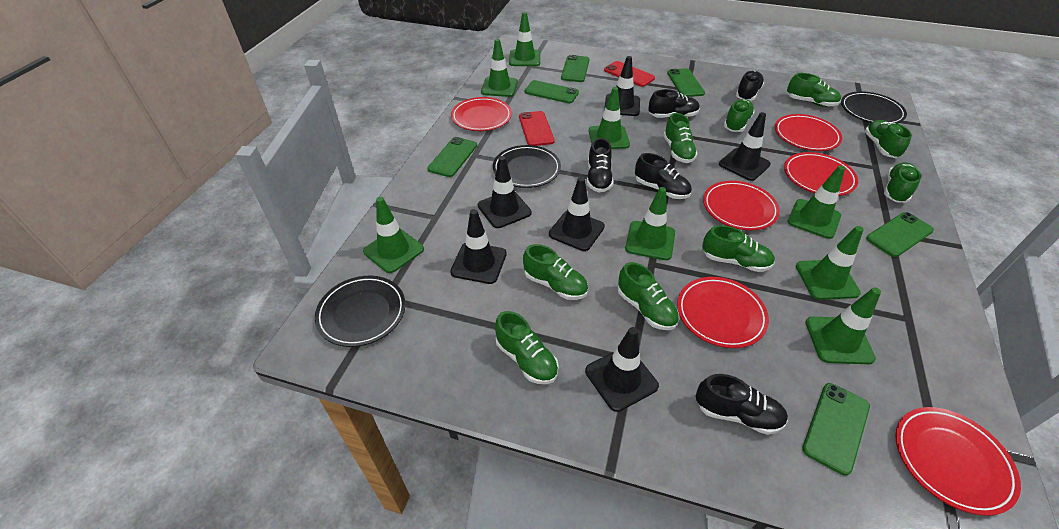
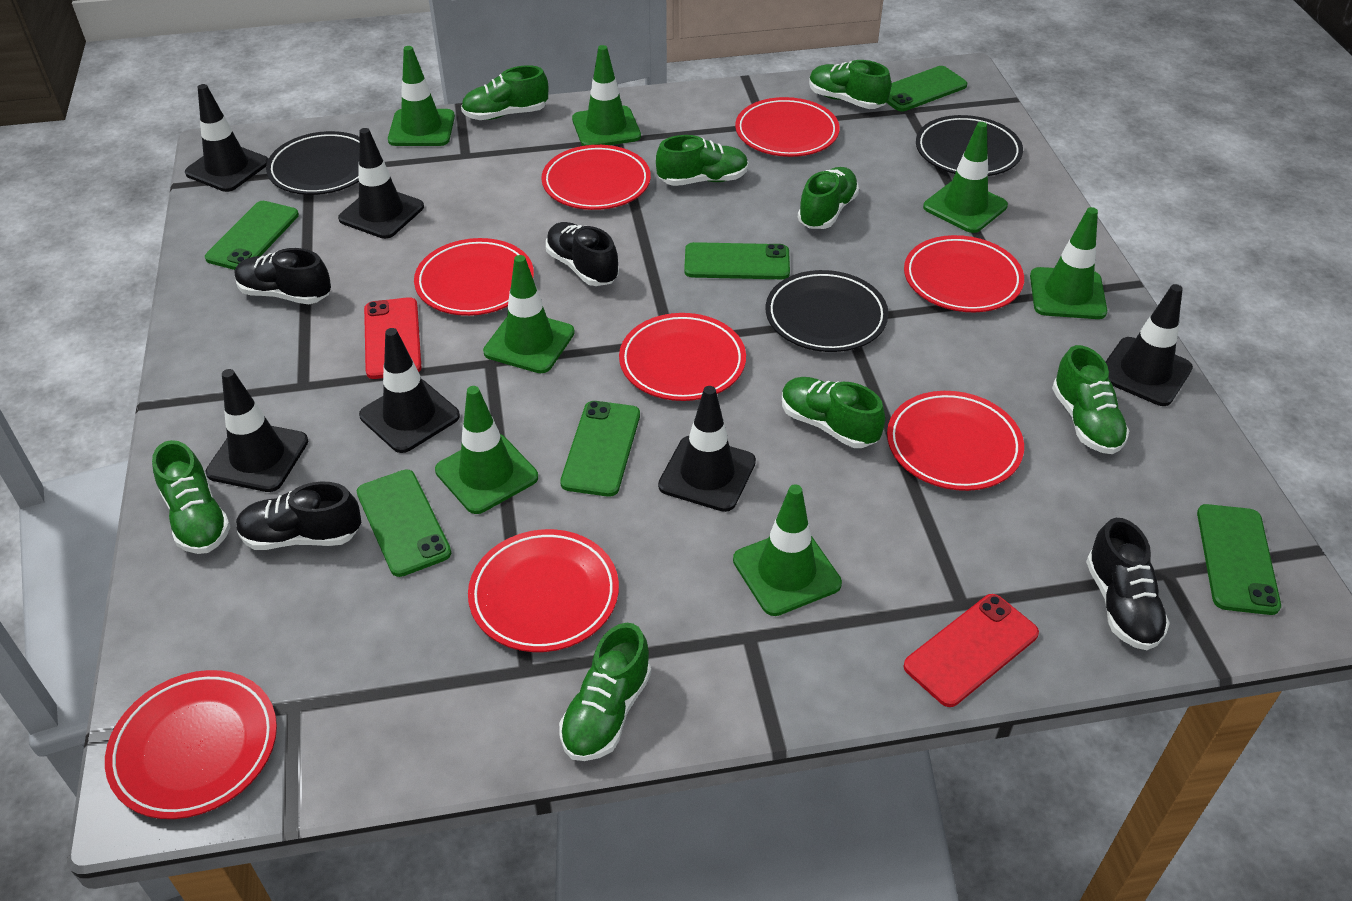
black shoe: [587,138,614,193] [635,153,692,199] [648,89,700,118] [696,374,788,435] [736,71,764,101] = 5 -> [235,248,331,304] [236,481,362,550] [546,222,619,286] [1086,518,1170,650] = 4
green shoe: [495,311,559,384] [523,244,588,300] [618,262,679,330] [663,113,698,163] [702,225,775,272] [724,99,755,132] [787,73,841,107] [865,120,912,158] [884,162,921,203] = 9 -> [152,440,230,554] [461,65,548,120] [559,623,651,761] [656,135,749,186] [782,377,885,448] [798,167,859,229] [809,60,891,109] [1052,345,1130,454] = 8
green traffic cone: [363,197,424,273] [481,39,518,97] [509,12,540,66] [589,87,630,149] [625,187,675,260] [788,166,845,239] [796,226,864,300] [806,287,881,364] = 8 -> [388,46,455,146] [435,386,538,514] [483,255,575,373] [572,45,641,146] [733,484,842,616] [923,122,1008,233] [1030,207,1107,319] = 7
red plate: [451,97,512,131] [677,277,769,348] [703,181,780,230] [775,114,842,151] [784,152,858,196] [895,407,1021,516] = 6 -> [105,670,277,819] [414,238,534,316] [468,529,619,652] [541,145,651,210] [619,313,746,401] [735,97,840,157] [887,391,1024,491] [904,235,1024,312] = 8

